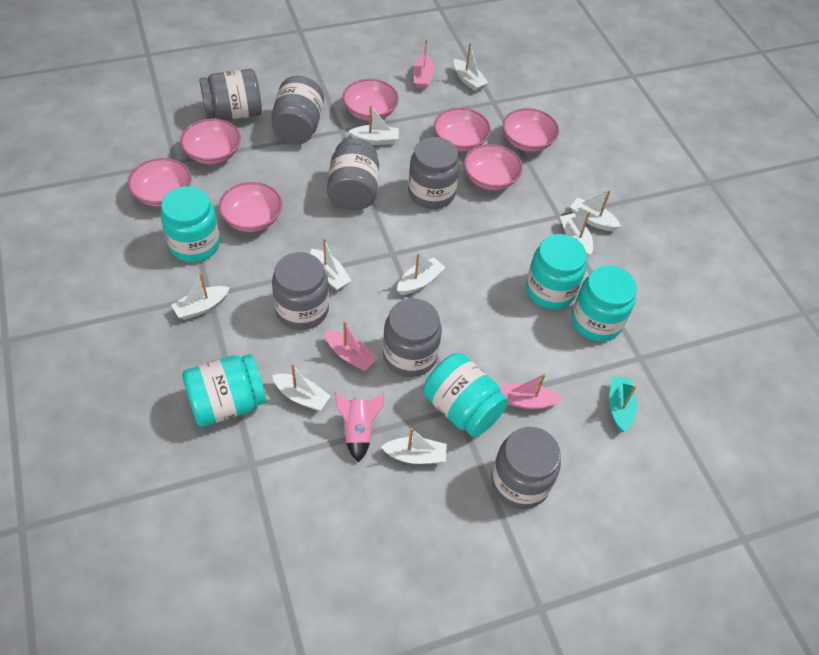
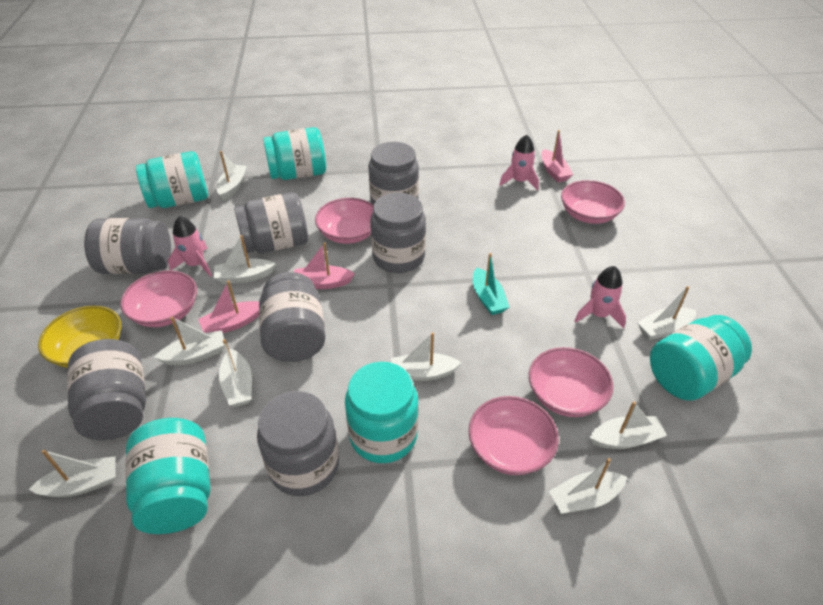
pink bowl: [128,158,191,207] [180,118,241,164] [219,182,282,232] [343,79,399,121] [434,108,491,152] [464,144,523,190] [503,108,559,152] = 7 -> [120,270,197,327] [315,198,374,244] [468,396,559,475] [529,347,613,417] [561,180,625,224] = 5
pink rocket: [335,392,385,462] = 1 -> [168,216,212,277] [499,135,539,191] [575,266,626,329] = 3
yellow bowl: none = 0 -> [38,305,121,368] = 1

